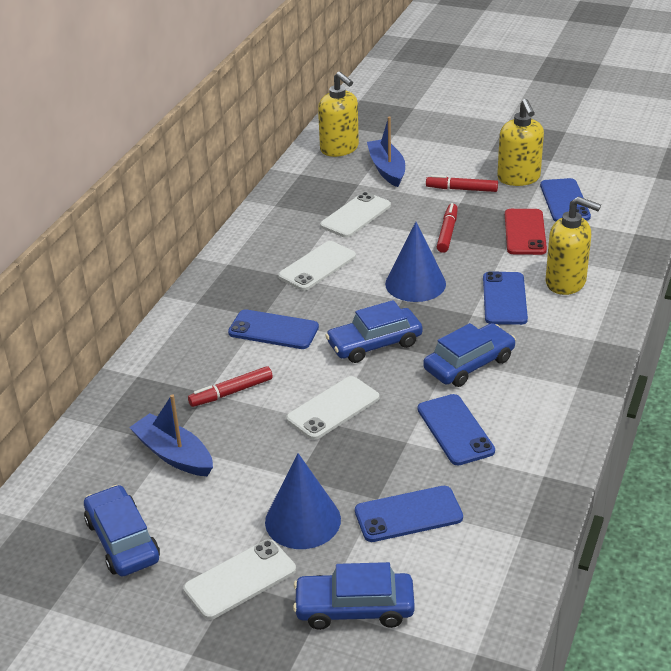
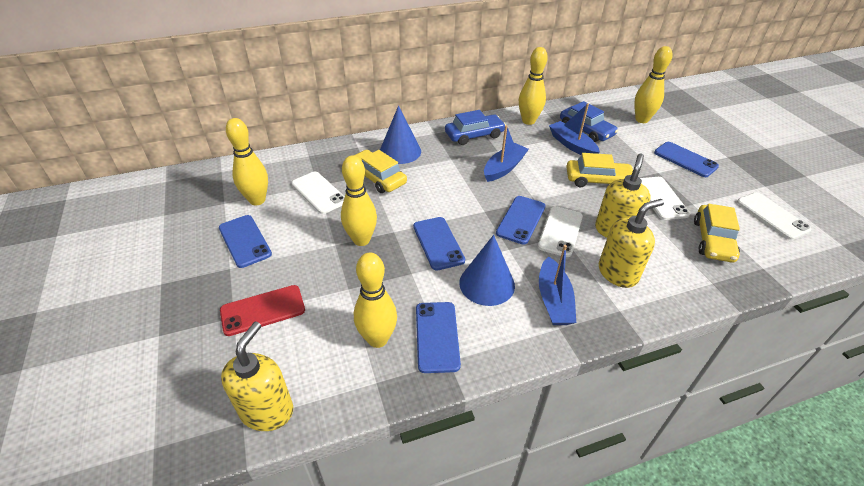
blue boat: [129,394,213,476] [367,116,405,187] = 2 -> [484,125,529,182] [539,245,576,325] [549,103,600,155] = 3
blue car: [84,485,160,576] [293,562,415,630] [325,300,423,363] [423,323,516,387] = 4 -> [445,110,506,145] [560,101,618,142] = 2
red marker: [188,366,273,407] [426,175,498,192] [437,203,458,253] = 3 -> none = 0
yellow bowling pin: none = 0 -> [226,118,268,205] [341,155,377,246] [354,253,397,348] [519,47,548,125] [634,46,672,123] = 5
yellow car: none = 0 -> [353,150,407,193] [566,153,633,187] [694,204,740,263] = 3

